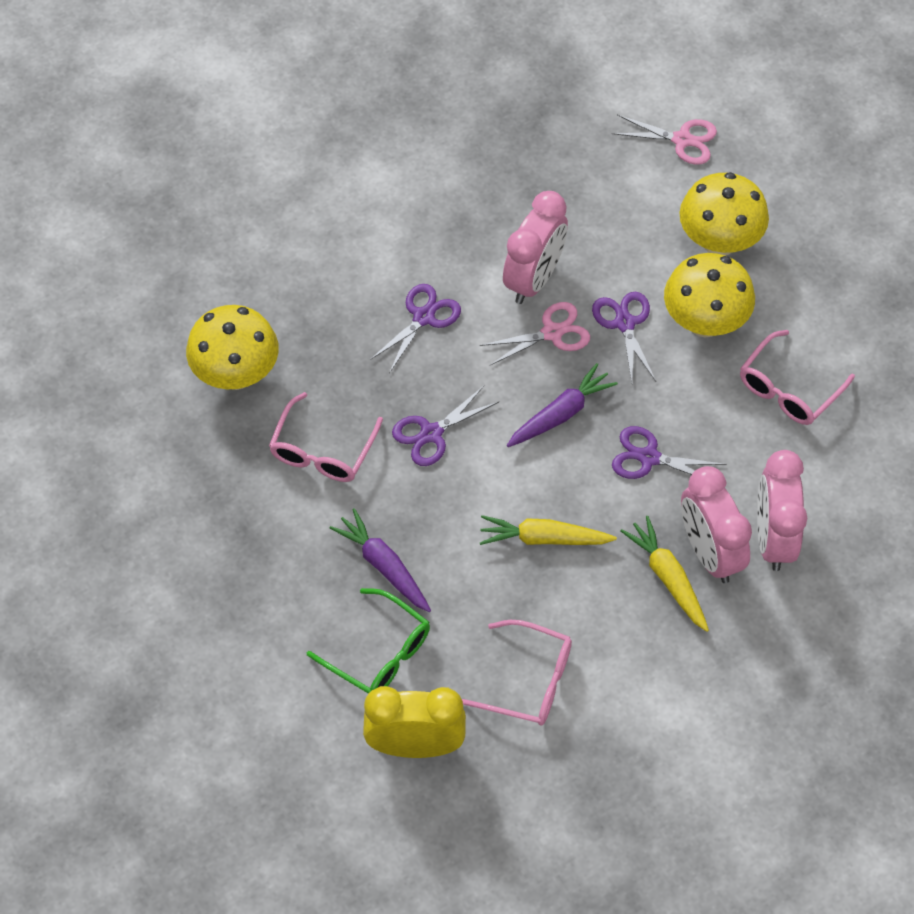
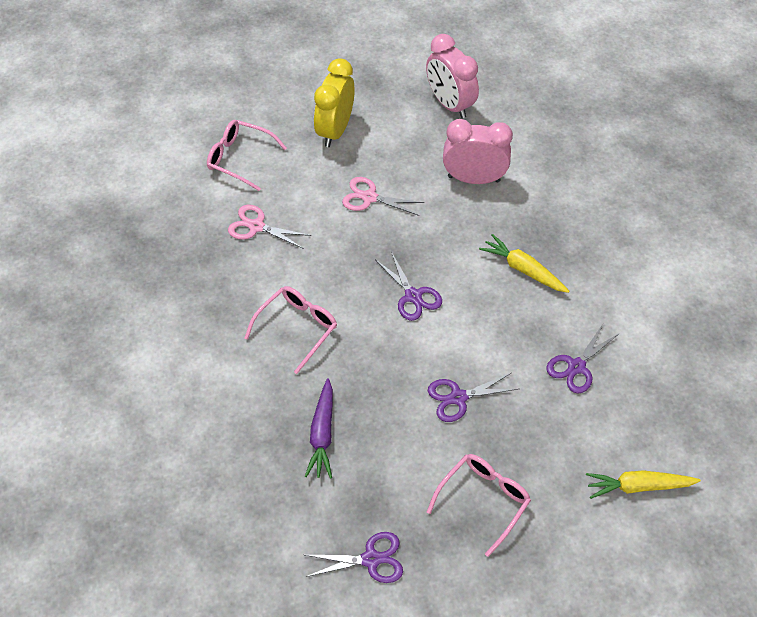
green glasses: [307,588,430,694] = 1 -> none = 0
pink clock: [503,191,568,304] [681,466,752,583] [757,450,807,571] = 3 -> [426,34,479,119] [443,119,513,184] = 2
purple carrot: [330,508,431,612] [507,363,618,447] = 2 -> [304,378,333,479] = 1
yellow mushroom: [186,305,279,390] [664,253,755,337] [679,172,769,256] = 3 -> none = 0

